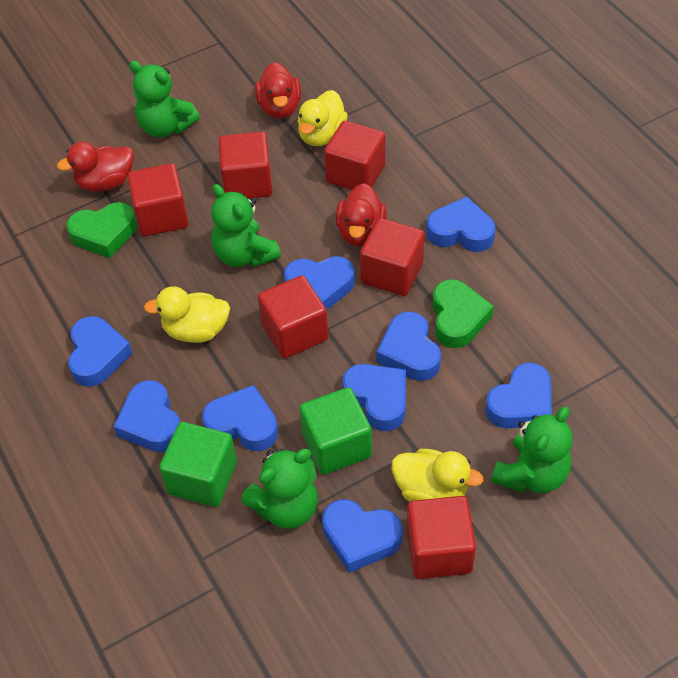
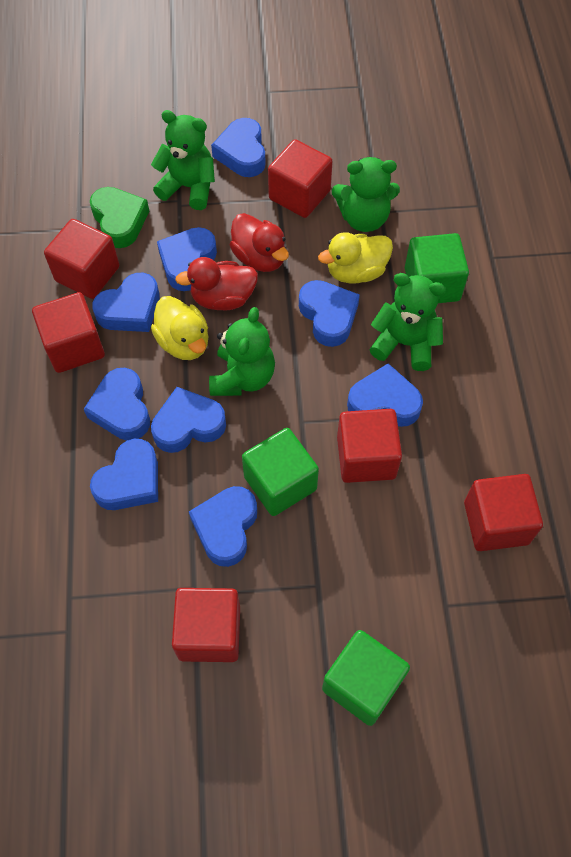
green cube: [159,422,237,507] [299,387,372,474] = 2 -> [242,428,319,516] [322,630,410,726] [405,233,469,303] = 3
green heart: [67,202,137,258] [432,279,494,348] = 2 -> [90,187,149,248] = 1
red duck: [57,142,134,192] [255,62,301,118] [336,183,387,246] = 3 -> [175,257,258,310] [230,213,289,272] = 2
yellow duck: [144,286,230,343] [297,90,348,146] [392,449,484,501] = 3 -> [151,296,208,360] [318,232,393,284] = 2

